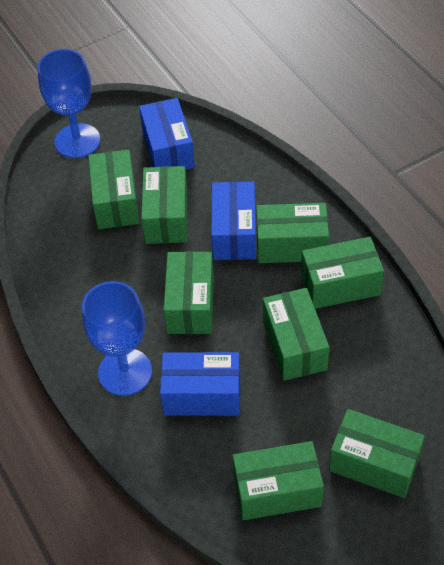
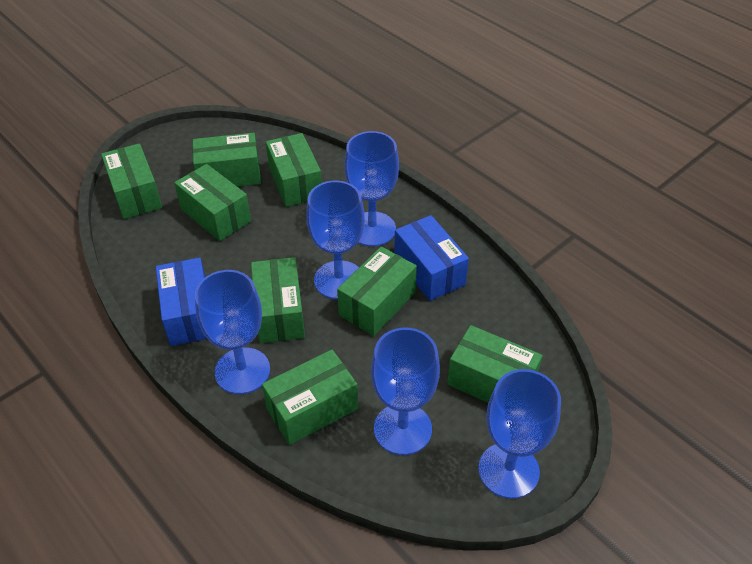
blue box: [139,98,195,170] [160,352,240,416] [211,182,256,260] = 3 -> [156,258,207,346] [394,215,469,301] = 2
blue goblet: [37,49,100,158] [82,281,152,396] = 2 -> [195,270,270,394] [306,181,365,299] [344,131,399,246] [371,328,440,455] [478,369,561,499] = 5

